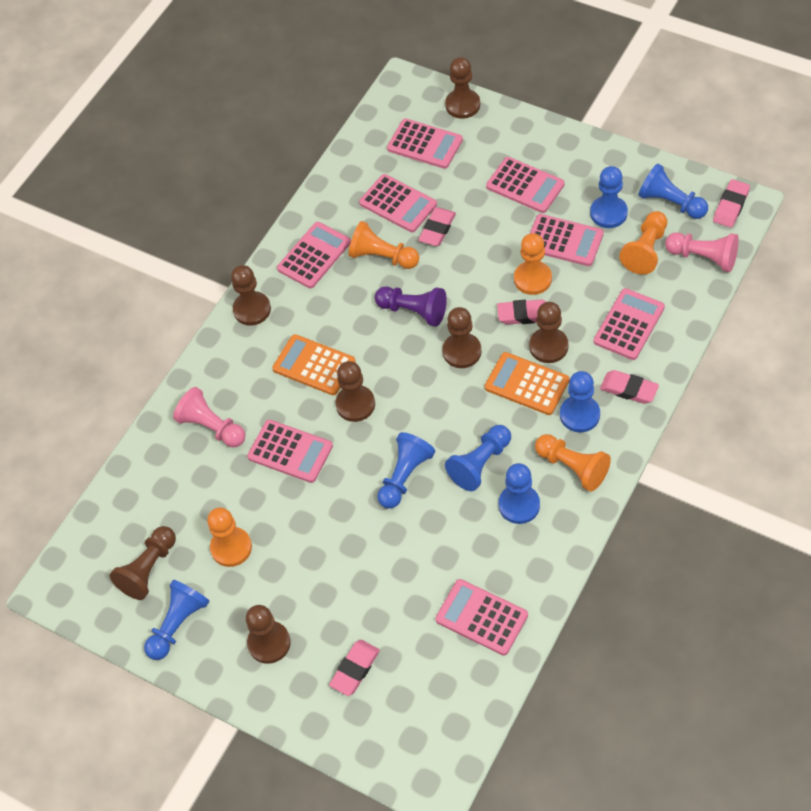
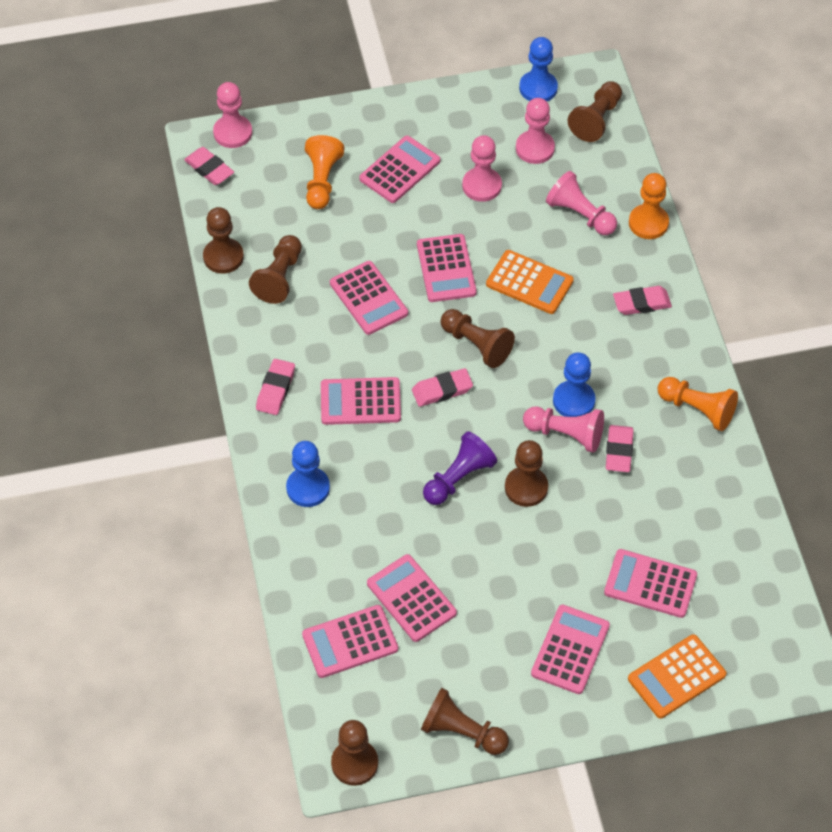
blue pawn: [144,580,210,660] [377,432,435,509] [445,425,511,491] [499,463,540,524] [560,371,600,433] [590,166,628,228] [638,163,708,219] = 7 -> [286,441,330,507] [519,37,558,101] [553,352,596,417] = 3
orange pawn: [207,507,252,567] [348,221,419,269] [514,233,552,295] [535,434,611,492] [619,211,667,275] = 5 -> [305,135,344,209] [629,173,669,239] [658,377,738,431] = 3
pink pawn: [173,387,245,447] [665,232,739,272] = 2 -> [213,82,252,148] [462,135,502,202] [516,98,555,164] [523,406,604,453] [546,171,617,235] = 5

